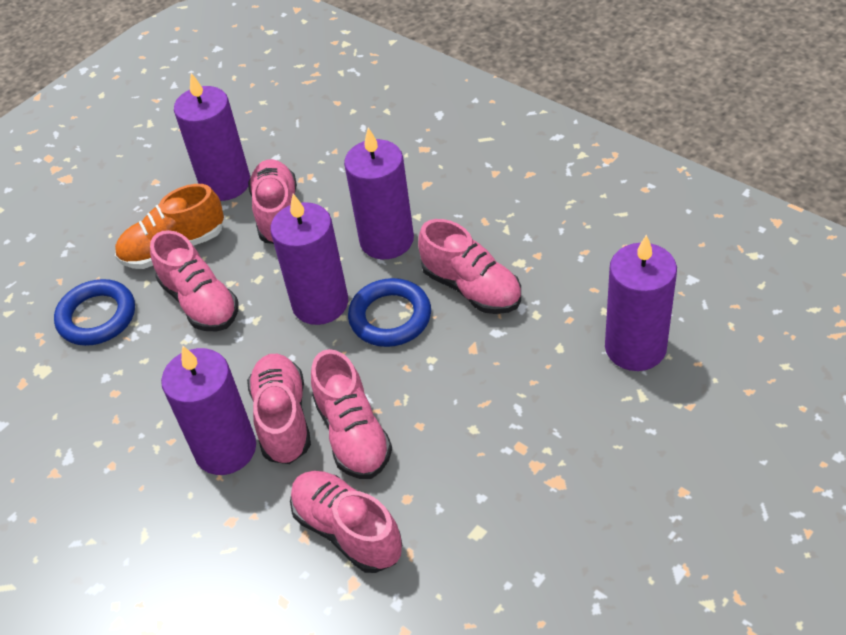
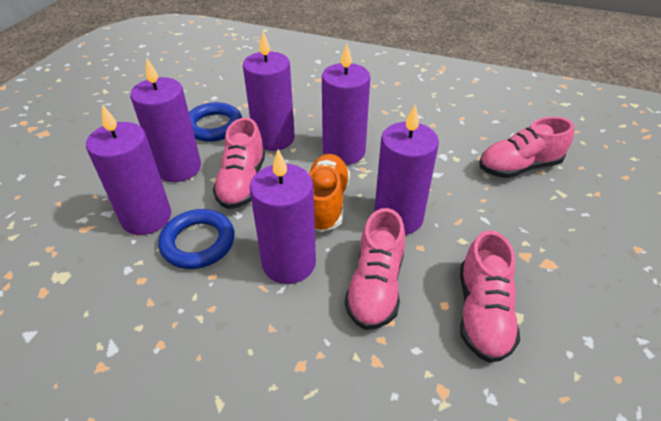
pink shoe: [150,230,239,332] [247,354,311,464] [248,159,297,244] [290,471,402,573] [311,349,392,479] [418,219,521,314] = 6 -> [213,118,265,209] [345,208,405,330] [460,230,520,363] [479,117,574,178] = 4
purple candle: [161,345,256,475] [174,73,250,201] [270,194,348,325] [344,128,414,259] [605,234,677,371] = 5 -> [86,104,171,235] [130,58,201,182] [243,32,295,151] [250,150,316,284] [322,43,370,165] [374,105,439,235] = 6

